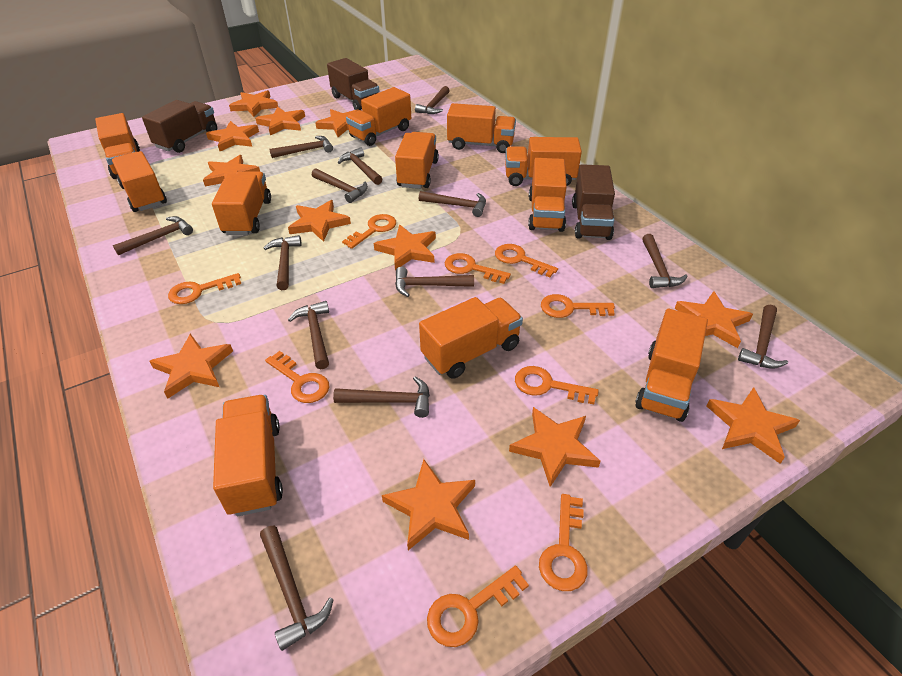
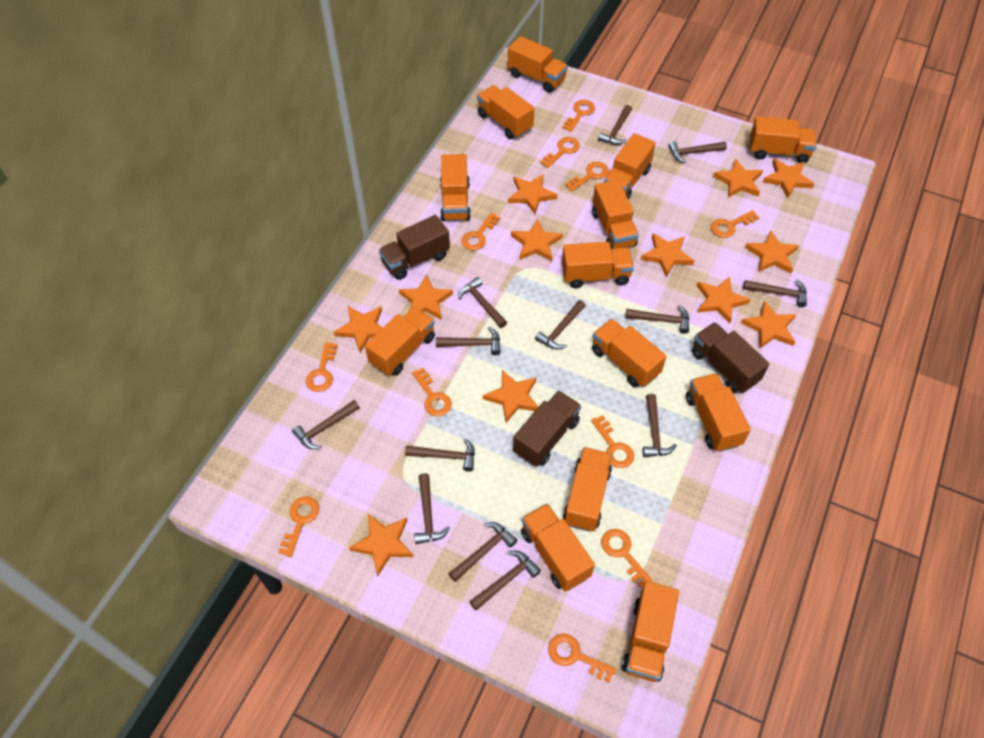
orange key: [168,273,241,304] [265,351,329,403] [342,214,396,249] [427,565,529,647] [445,253,511,284] [495,244,558,277] [515,366,599,404] [539,494,588,591] [541,294,615,318] = 9 -> [278,497,319,557] [306,342,337,392] [412,368,452,416] [461,213,500,251] [540,137,580,168] [548,634,616,683] [563,100,595,132] [565,162,609,191] [591,415,634,468] [601,529,653,588] [711,210,759,238] = 11
orange truck: [95,113,140,179] [112,151,167,212] [212,171,271,235] [213,395,283,516] [346,87,411,146] [395,132,439,189] [419,297,523,379] [447,103,516,153] [505,137,582,186] [528,158,567,232] [635,309,708,422] = 11 -> [365,307,435,376] [440,154,471,221] [477,85,534,139] [508,36,568,93] [521,503,595,592] [562,242,634,288] [563,447,612,532] [592,180,639,250] [592,319,667,387] [604,133,656,200] [622,581,679,682] [686,373,751,452] [750,116,817,163] = 13

